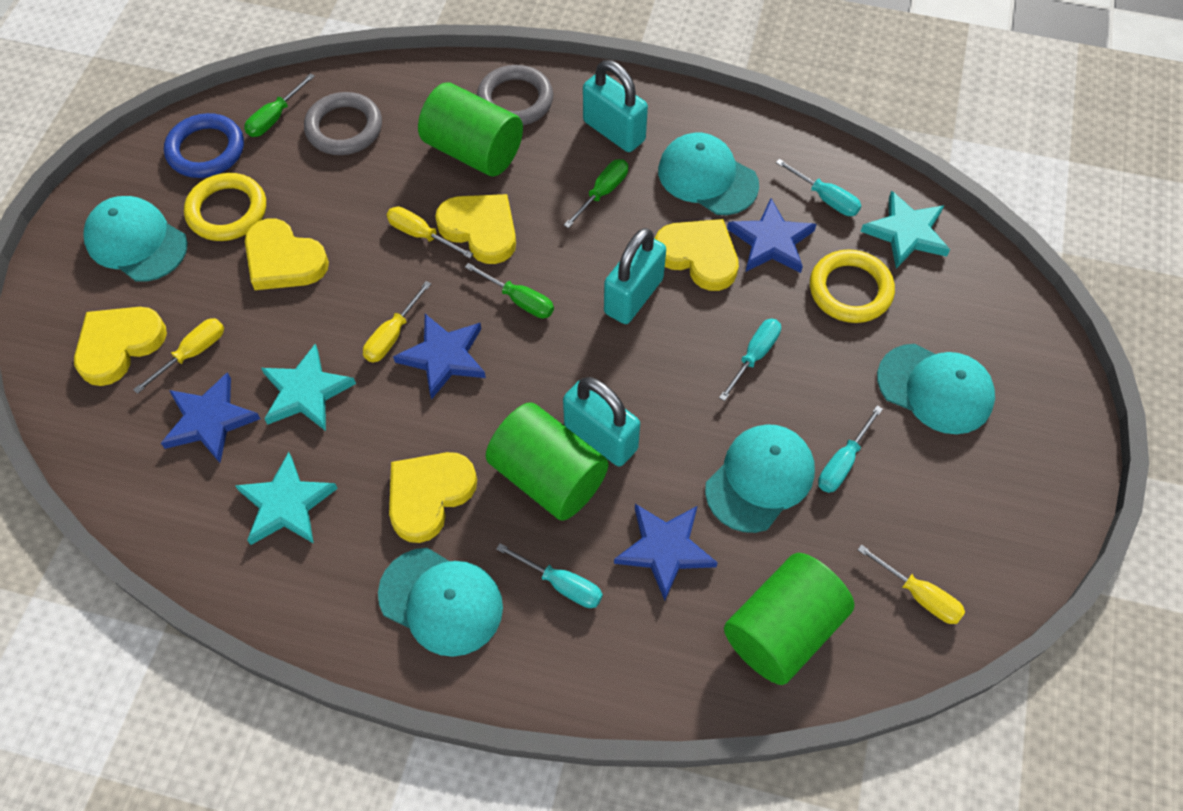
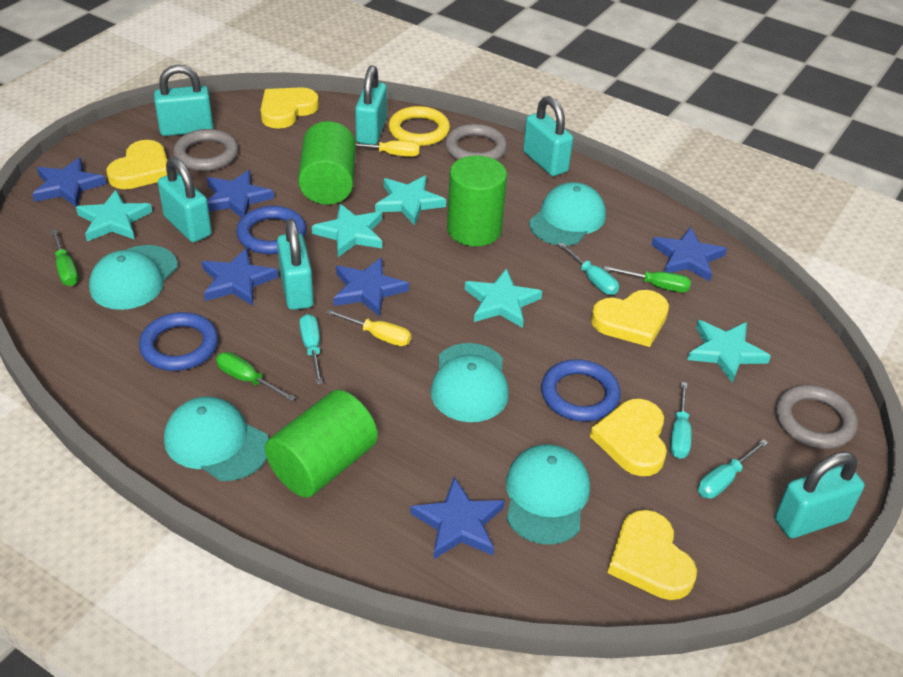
blue ring: [164,113,244,178] = 1 -> [139,312,218,371] [236,206,306,254] [541,359,621,422] = 3
blue star: [161,372,260,463] [393,314,486,400] [614,504,718,601] [727,198,816,273] = 4 -> [32,157,106,207] [202,248,278,306] [207,170,274,218] [333,257,409,317] [410,477,505,560] [651,227,727,281] = 6
grey ring: [304,92,382,155] [477,65,553,126] = 2 -> [173,129,238,171] [445,124,507,160] [776,385,858,449] = 3
turquoise padlock: [563,377,640,467] [583,60,648,152] [604,228,666,324] = 3 -> [154,65,213,136] [158,157,212,242] [277,219,314,310] [355,65,387,145] [523,96,573,176] [775,452,864,538] = 6
turquoise star: [235,452,338,545] [261,344,356,431] [860,191,950,268] = 3 -> [76,190,152,241] [312,204,382,257] [375,176,446,226] [465,268,542,328] [687,320,771,383] = 5
yellow ring: [184,173,266,241] [810,249,895,323] = 2 -> [389,106,450,146] = 1
yellow screwdriver: [133,318,224,394] [363,281,431,363] [387,206,473,258] [858,544,965,624] = 4 -> [326,309,411,346] [356,141,420,157] = 2

